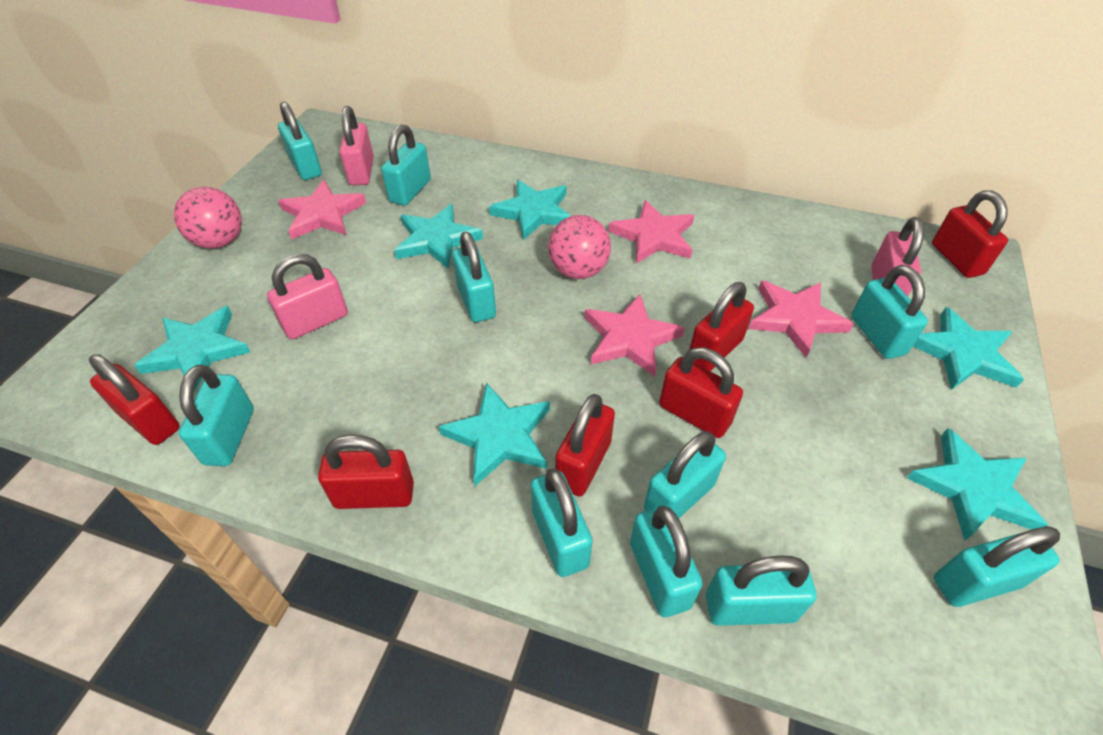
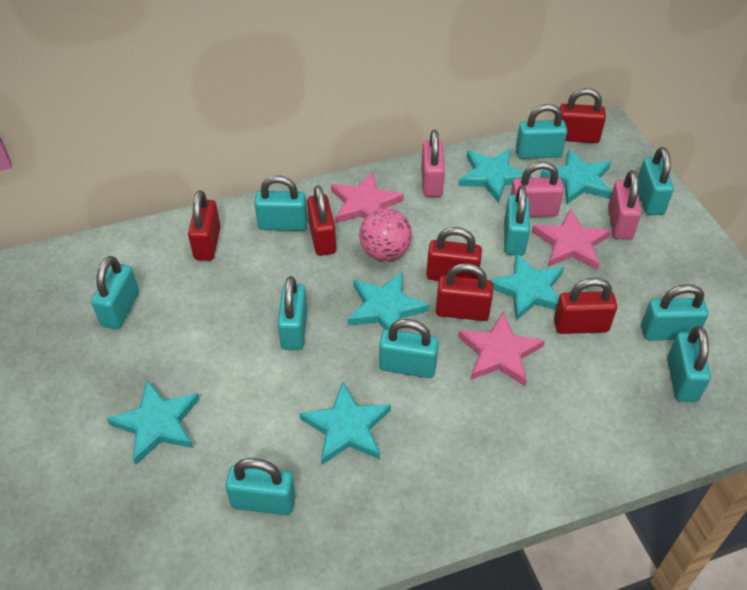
pink ball: [174,187,242,249] [548,215,611,279] = 2 -> [359,208,412,261] = 1
pink star: [279,180,366,239] [585,294,685,377] [609,200,694,264] [749,280,854,358] = 4 -> [331,172,404,223] [458,312,545,386] [532,208,611,270] = 3

